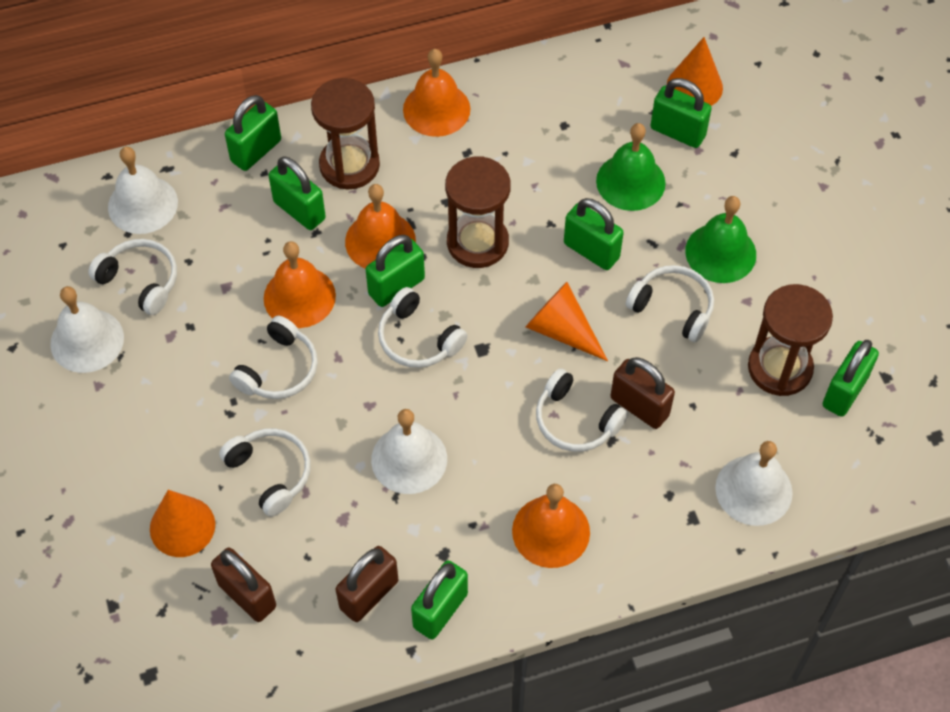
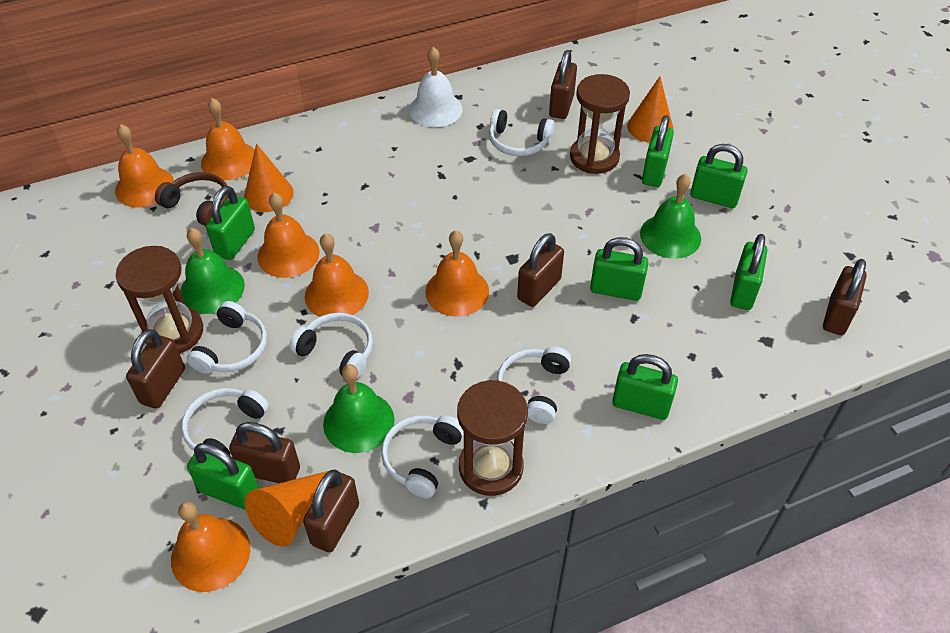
brown headphones: none = 0 -> [155,172,228,226] = 1
brown padlock: [211,548,276,622] [336,546,398,622] [611,357,675,429] = 3 -> [126,329,185,409] [229,422,300,483] [303,470,359,553] [517,233,564,307] [549,50,577,119] [823,259,867,335] = 6
green bell: [596,123,666,211] [685,196,756,283] = 2 -> [180,228,245,314] [323,364,395,453] [640,174,701,259] = 3
orange bell: [264,241,336,328] [345,184,416,269] [403,49,470,137] [512,484,590,568] = 4 -> [115,124,174,207] [171,501,250,592] [201,98,255,180] [258,193,320,278] [305,233,369,317] [425,230,489,317] = 6
white bell: [50,286,124,373] [108,147,178,234] [371,409,447,494] [715,441,793,526] = 4 -> [409,47,463,127] = 1

